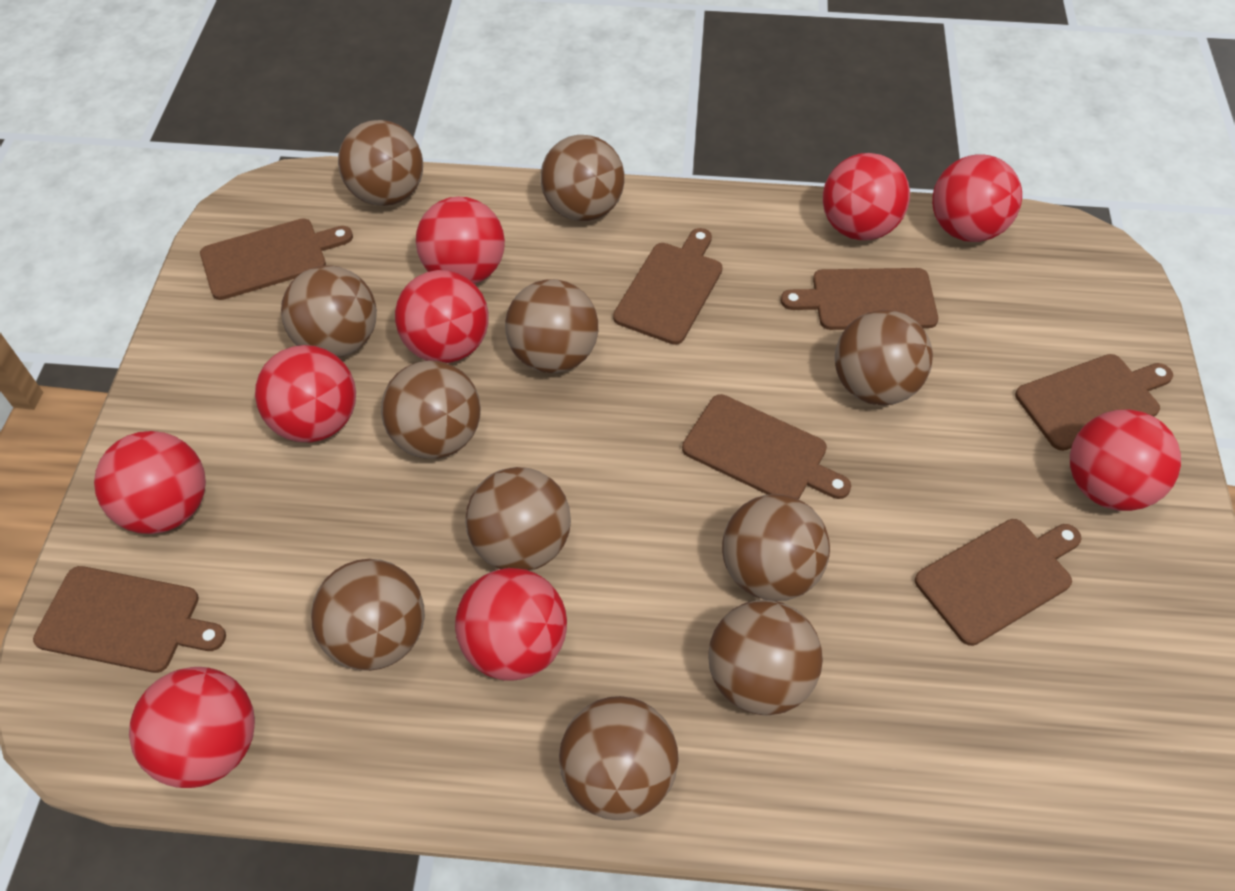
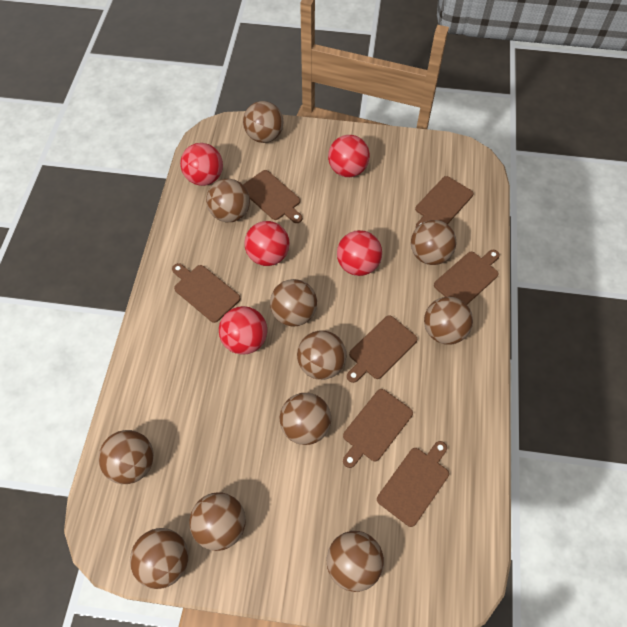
red ball: [94,431,206,534] [129,667,255,788] [255,345,356,442] [395,270,489,363] [416,197,505,284] [455,568,567,680] [823,153,910,240] [932,154,1022,242] [1070,409,1181,511] = 9 -> [180,143,223,186] [219,306,267,355] [244,221,290,266] [328,135,370,177] [337,230,382,276] = 5

